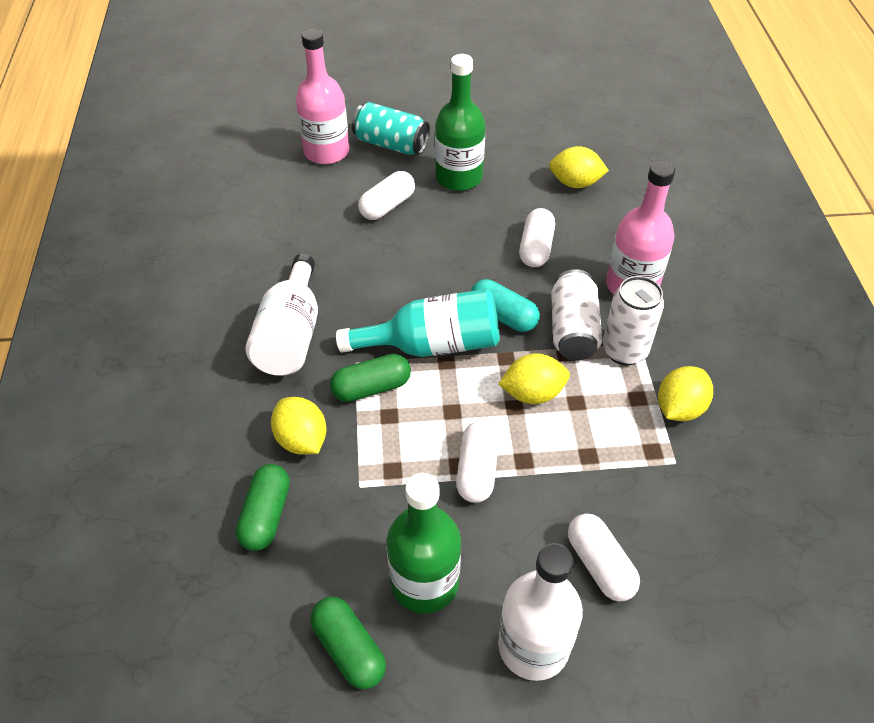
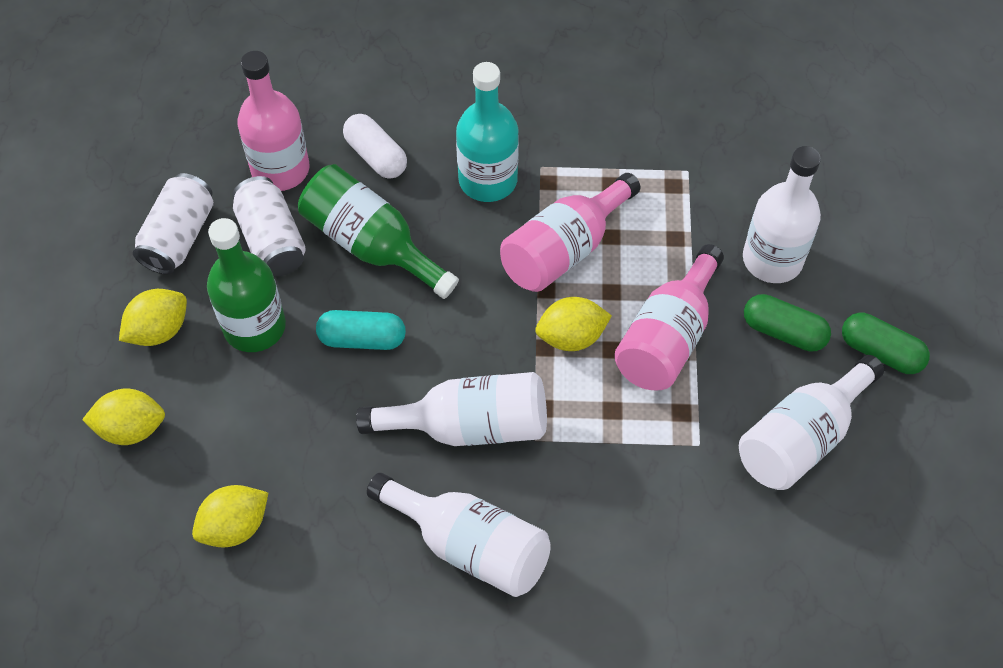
green capsule: [236,464,290,551] [310,597,386,689] [330,354,411,402] = 3 -> [744,294,831,352] [842,313,930,374] = 2
pink bottle: [296,29,349,164] [606,161,675,294] = 2 -> [237,51,309,191] [500,173,640,292] [614,244,724,390] = 3
turquoise can: [352,102,430,155] = 1 -> none = 0
white bottle: [246,254,318,376] [498,543,583,681] = 2 -> [356,372,547,446] [367,473,551,597] [739,355,884,490] [743,146,821,283] = 4
white capsule: [358,171,415,220] [456,421,499,503] [519,208,555,267] [568,513,640,602] = 4 -> [343,114,407,179] = 1

